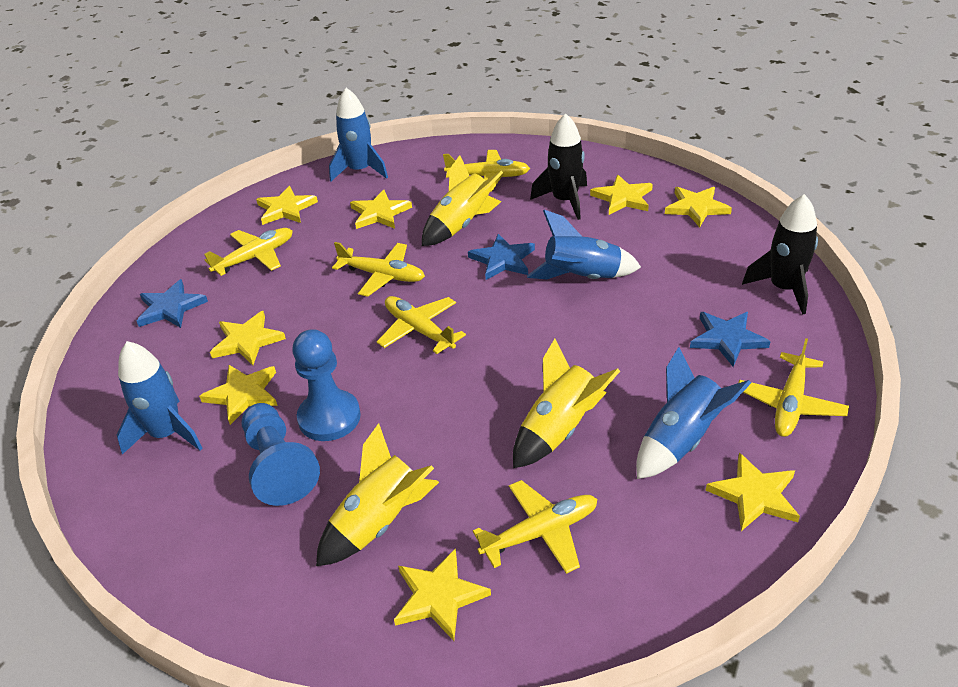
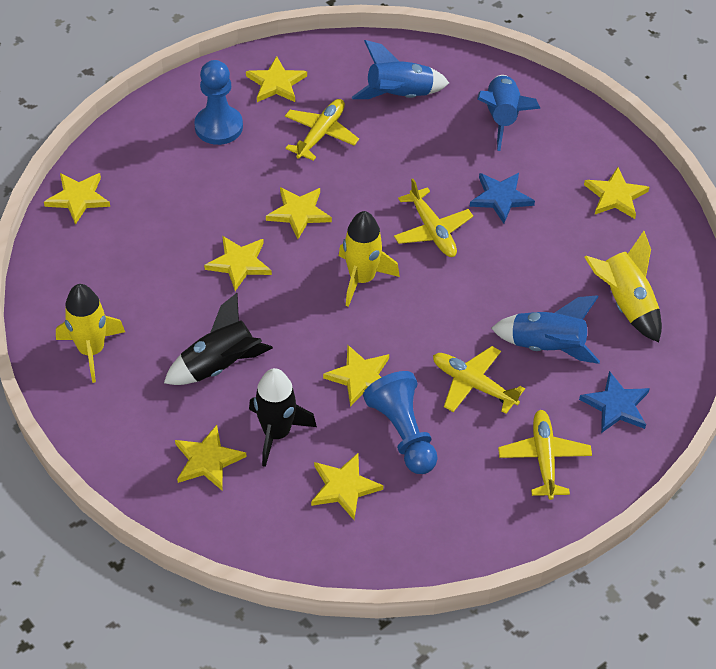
blue rocket: [117,341,202,455] [329,88,388,182] [527,210,641,279] [636,347,751,479] = 4 -> [352,40,449,99] [477,75,541,151] [491,295,600,364] = 3
blue star: [137,279,208,328] [468,234,535,280] [690,312,771,367] = 3 -> [469,173,535,224] [579,371,650,433] = 2
yellow plane: [204,228,293,276] [332,242,425,297] [377,296,466,354] [443,150,530,191] [473,480,597,574] [739,338,849,437] = 6 -> [285,99,359,161] [394,179,473,257] [433,346,525,414] [498,410,592,500] = 4

